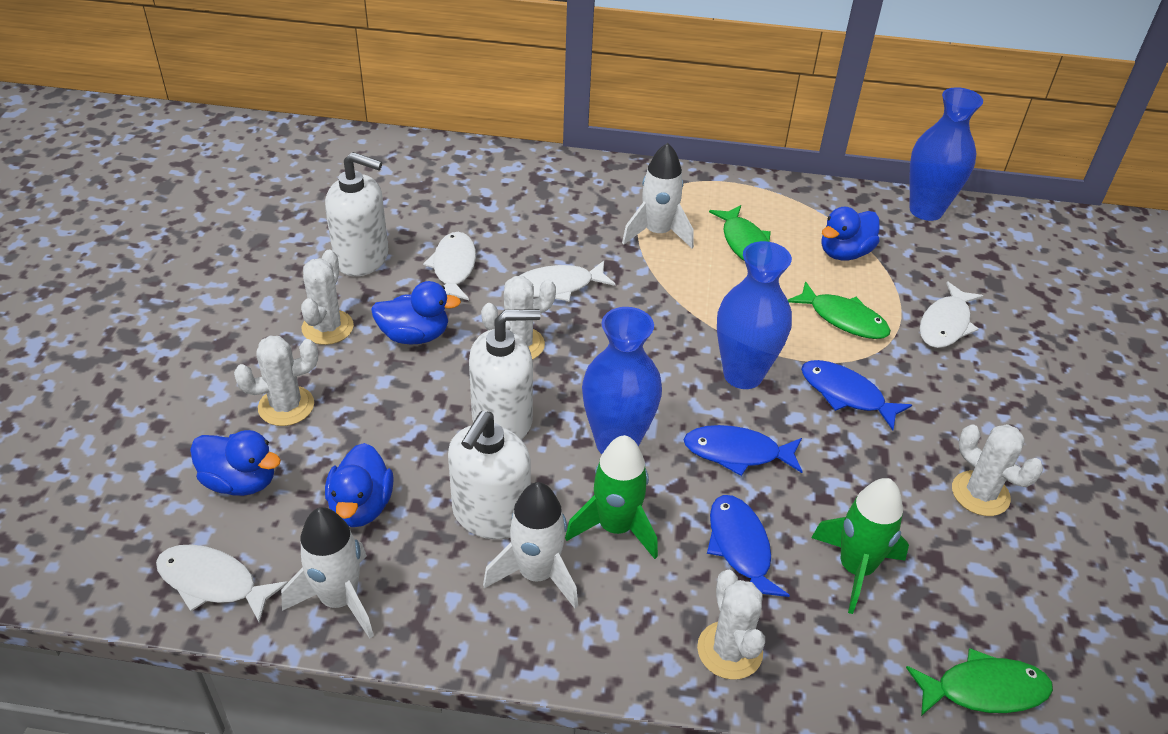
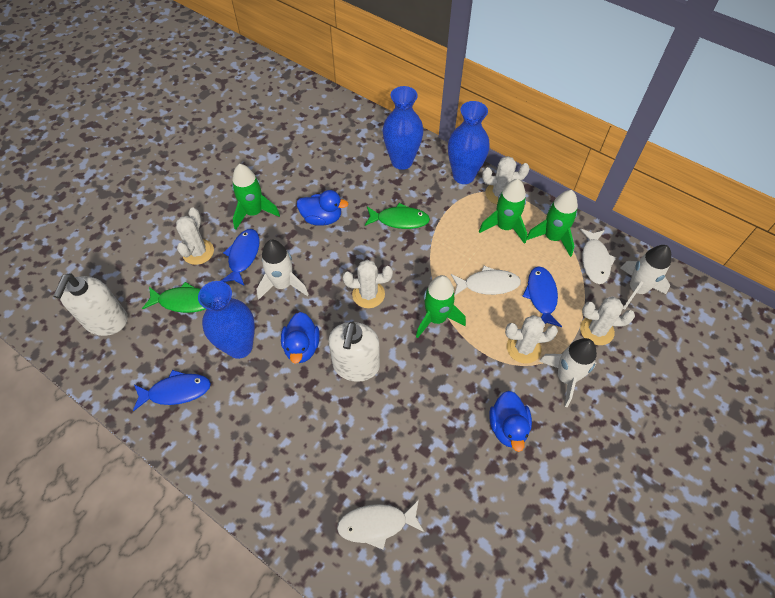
blue duck: [190,430,281,496] [325,443,394,527] [371,281,461,345] [821,207,880,260] = 4 -> [281,312,320,364] [297,190,349,226] [489,391,532,452] = 3
green fish: [709,205,771,260] [788,281,891,339] [906,648,1053,716] = 3 -> [142,282,206,313] [365,203,430,229] = 2
green rocket: [565,435,658,559] [811,478,909,614] = 2 -> [232,164,280,230] [416,275,466,338] [479,179,527,244] [526,190,578,257] = 4
white fish: [156,545,288,623] [423,232,476,300] [519,261,615,301] [920,282,983,348] = 4 -> [337,500,424,549] [451,266,521,296] [580,229,616,284] = 3
white soap dispenser: [325,152,389,277] [448,411,531,540] [469,309,541,440] = 3 -> [53,273,128,336] [328,321,380,382] = 2

